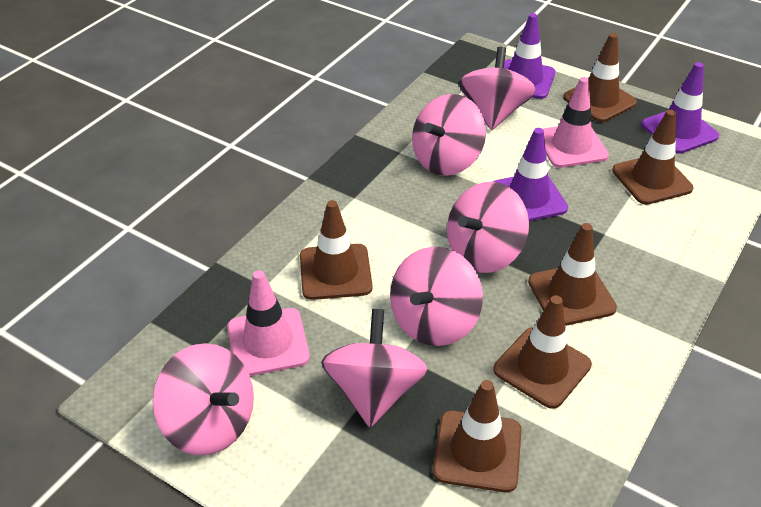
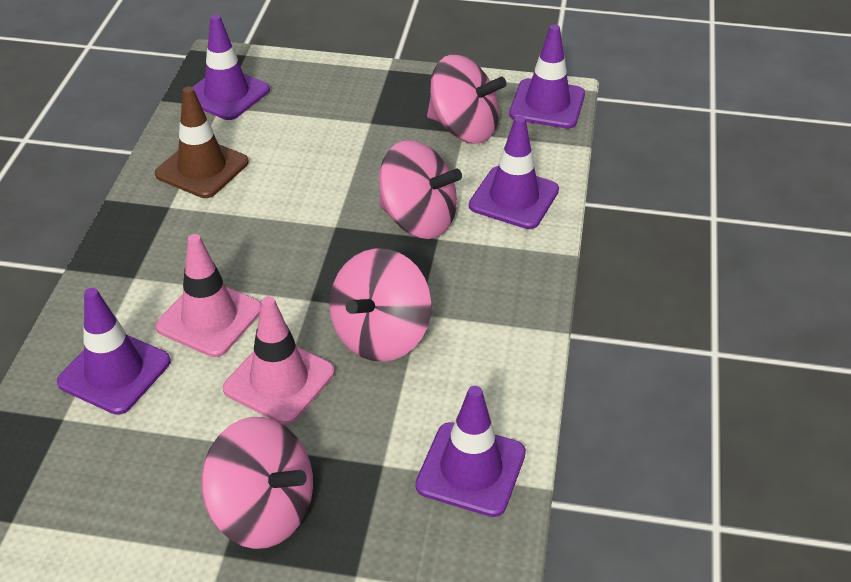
brown traffic cone: [300,200,372,300] [433,380,522,492] [493,295,592,409] [528,223,617,326] [563,33,637,122] [612,110,693,205] = 6 -> [155,87,249,198] = 1
pink spinning top: [153,343,254,455] [321,309,428,427] [390,247,483,346] [412,94,486,176] [447,182,529,273] [459,47,536,130] = 6 -> [201,417,313,549] [330,248,432,362] [379,140,462,239] [427,55,507,144] = 4
purple traffic cone: [492,128,568,221] [504,13,555,99] [641,62,719,154] = 3 -> [57,288,171,415] [193,14,270,120] [415,386,526,517] [469,116,559,229] [509,24,585,129] = 5

